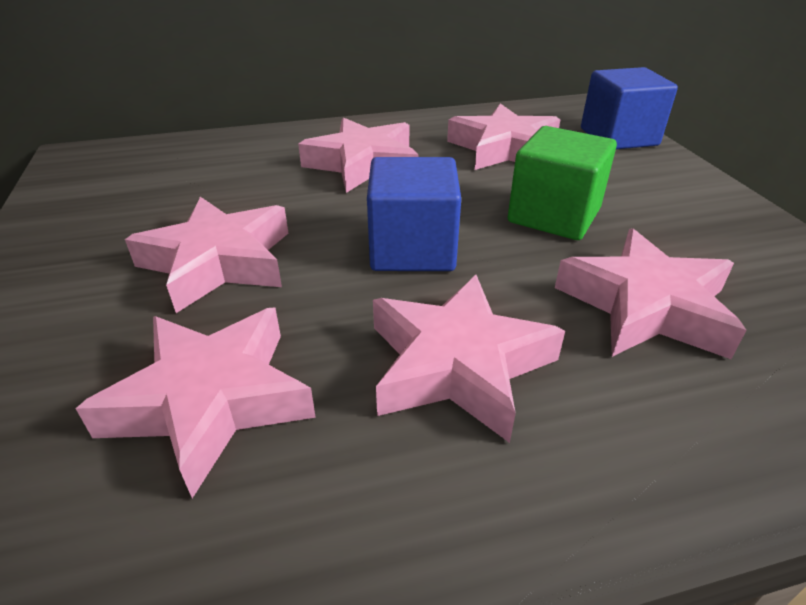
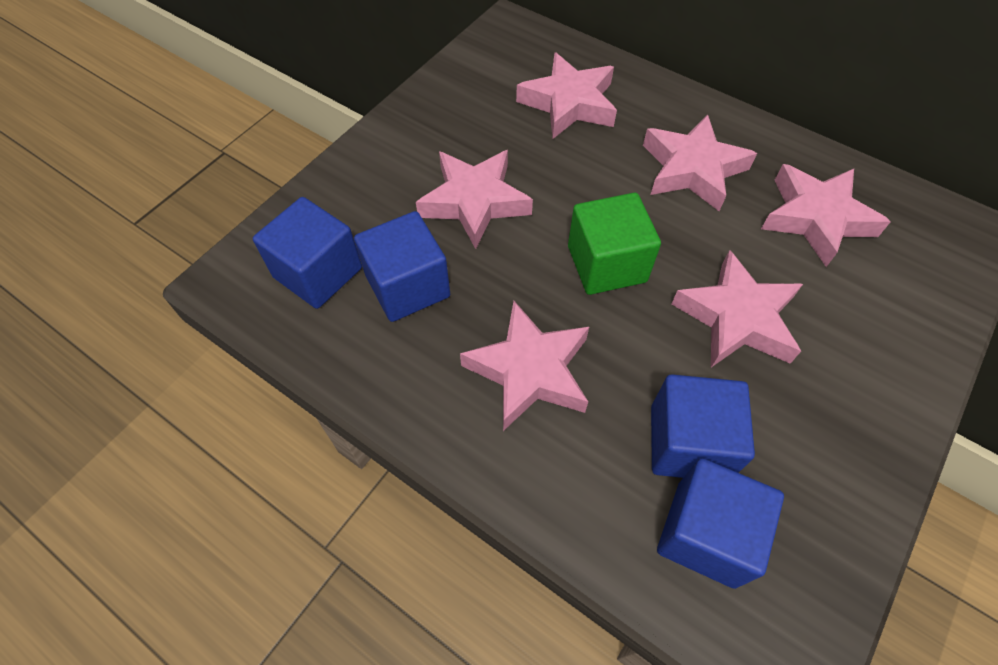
blue cube: [367,157,461,271] [581,67,678,149] = 2 -> [253,197,362,309] [354,211,450,322] [651,374,755,478] [657,458,784,589] = 4

